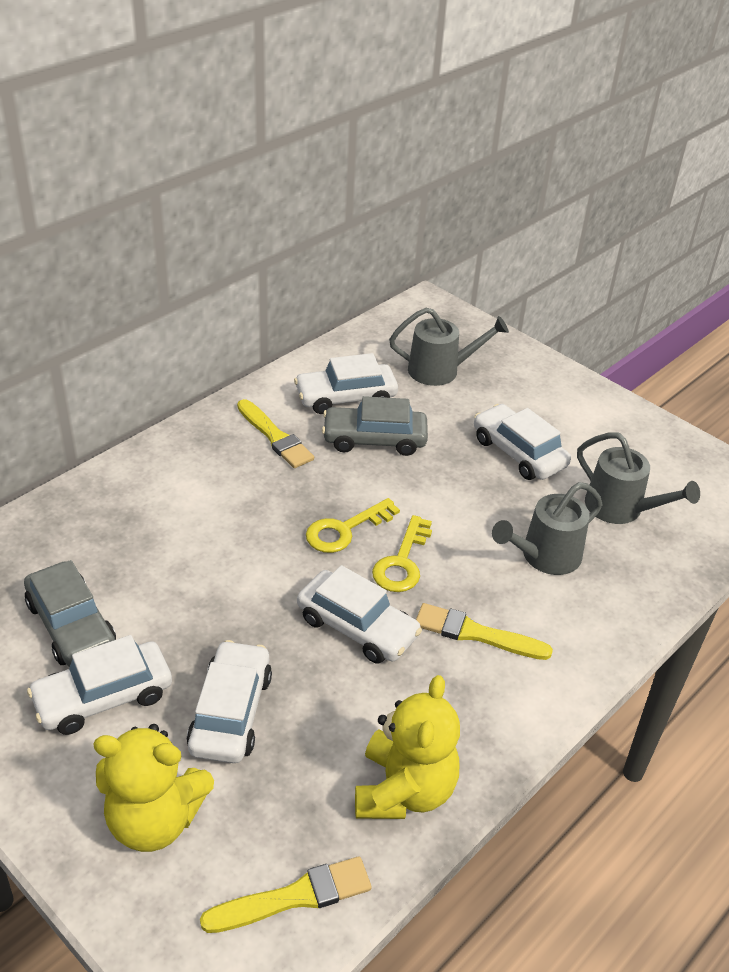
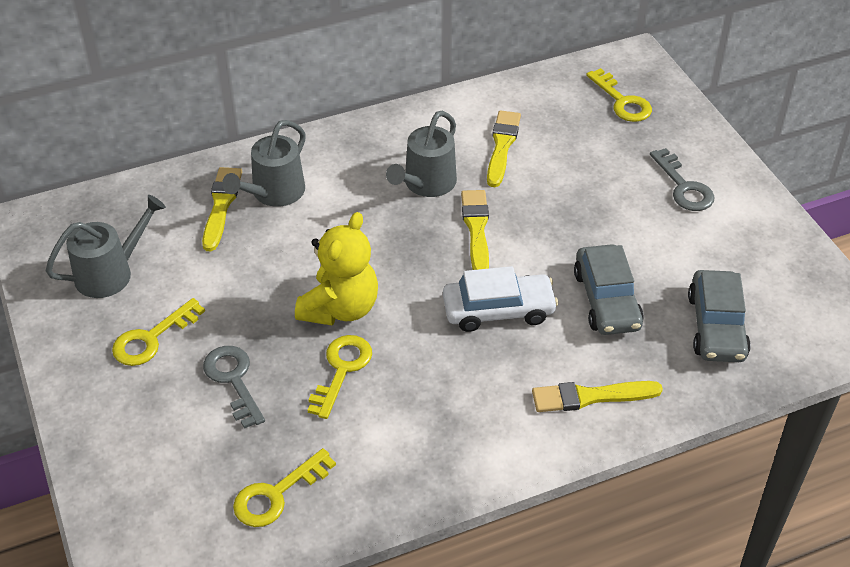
grey key: none = 0 -> [203,346,265,429] [650,148,715,211] = 2
white car: [27,635,172,735] [187,640,272,763] [294,353,398,414] [297,565,422,664] [474,404,571,480] = 5 -> [443,266,558,332] = 1
yellow brush: [200,856,372,933] [237,399,314,468] [416,603,553,660] = 3 -> [202,167,242,251] [461,190,489,270] [487,110,521,187] [532,381,663,412] = 4
yellow key: [306,498,400,553] [372,515,432,592] = 2 -> [112,298,205,366] [233,448,336,527] [307,335,372,419] [586,68,652,122] = 4
yellow teddy bear: [93,724,214,852] [355,675,460,819] = 2 -> [295,212,378,325] = 1

